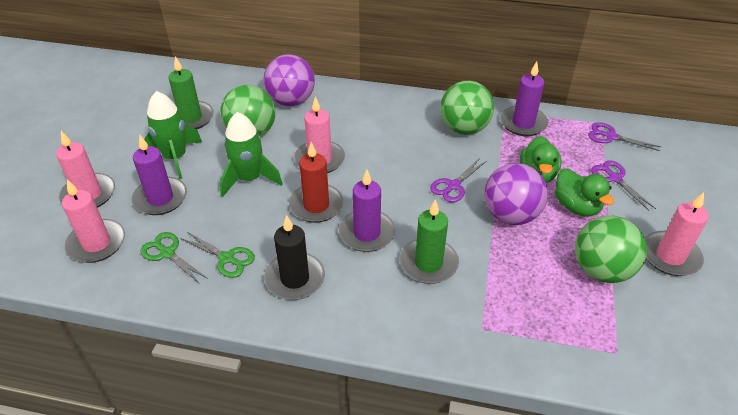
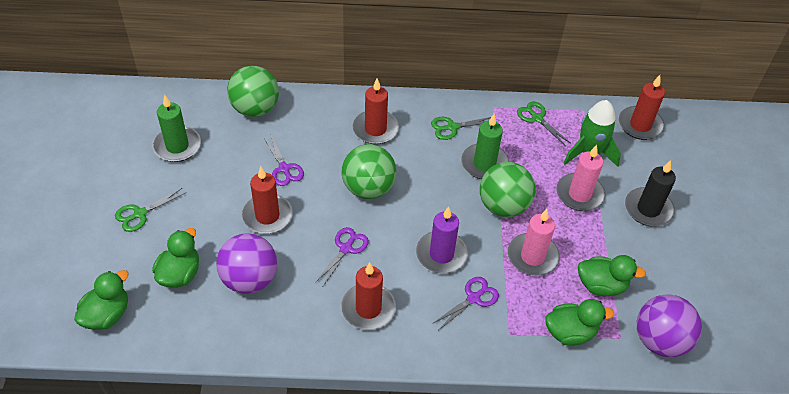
green duck: [520,136,562,183] [555,168,614,216] = 2 -> [74,270,129,330] [152,228,199,288] [546,299,614,346] [578,255,646,296] = 4
green rocket: [144,91,202,179] [220,112,283,197] = 2 -> [564,100,621,167] = 1
green scissors: [140,232,208,284] [181,232,255,278] = 2 -> [115,188,185,232] [431,117,491,140] [517,101,570,146] = 3
pink candle: [56,131,115,208] [62,179,125,263] [294,96,345,173] [645,192,709,276] = 4 -> [508,209,560,276] [556,145,606,211] = 2
purple candle: [132,135,187,215] [339,170,395,252] [500,61,548,136] = 3 -> [416,206,468,274] = 1
red candle: [289,142,343,223] = 1 -> [241,167,293,234] [341,262,396,330] [352,78,399,145] [619,75,665,140] = 4

